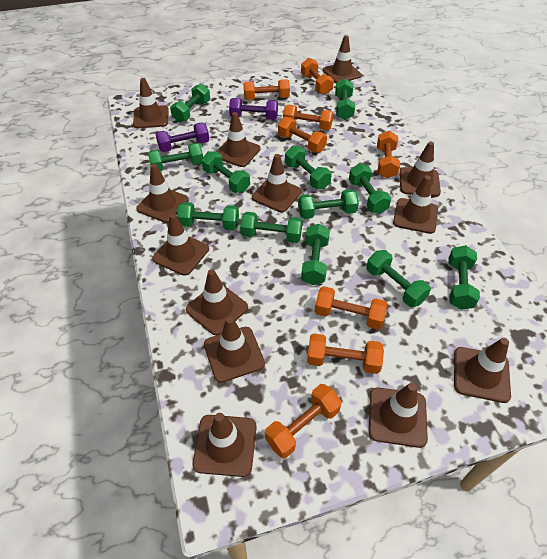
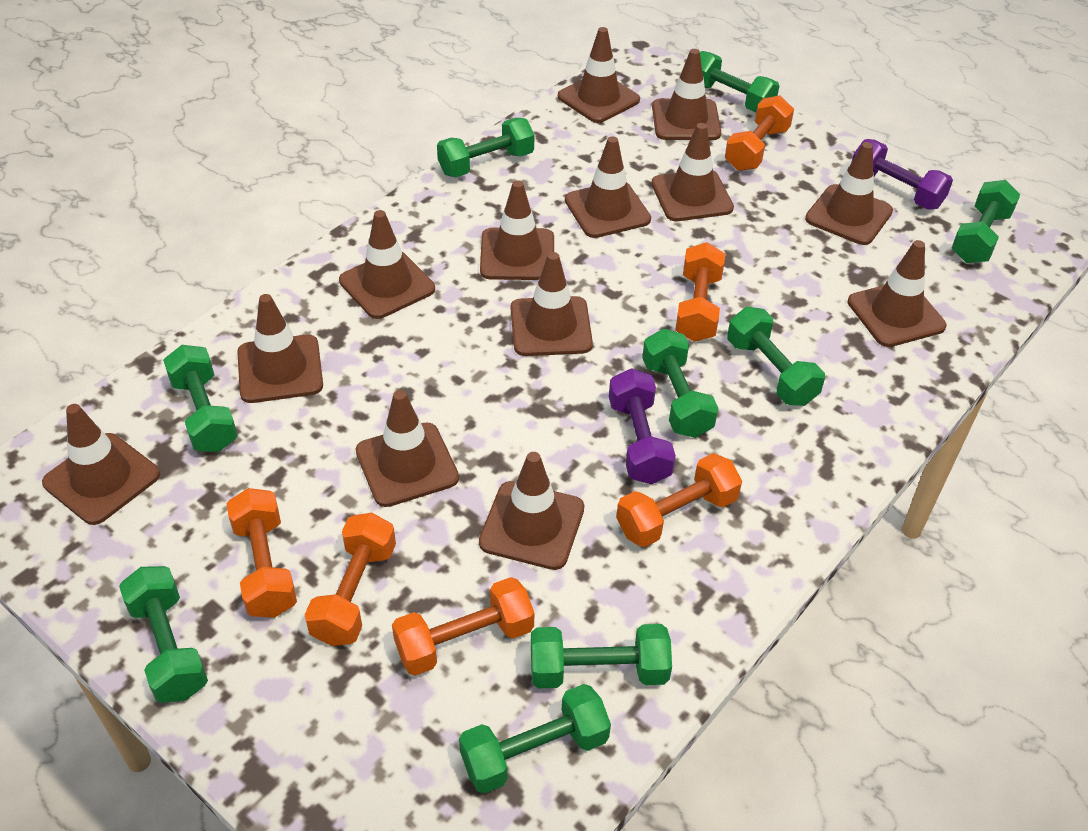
green dumbbell: [148,143,203,171] [170,84,210,122] [177,202,239,230] [201,151,250,193] [240,212,302,243] [285,146,332,189] [298,189,359,219] [301,224,330,285] [335,79,355,120] [349,163,391,214] [366,250,431,307] [449,245,480,310] = 12 -> [119,566,208,703] [163,345,238,452] [437,118,534,177] [459,684,611,794] [531,624,672,688] [642,328,718,438] [700,51,779,112] [727,307,825,406] [952,180,1020,263] = 9
orange dumbbell: [244,79,290,100] [265,384,342,458] [278,117,327,153] [283,105,333,130] [301,58,334,95] [307,333,384,374] [315,286,387,329] [377,131,400,178] = 8 -> [226,488,297,618] [304,513,396,646] [392,577,534,676] [616,453,742,547] [675,242,725,342] [725,95,794,171] = 6

